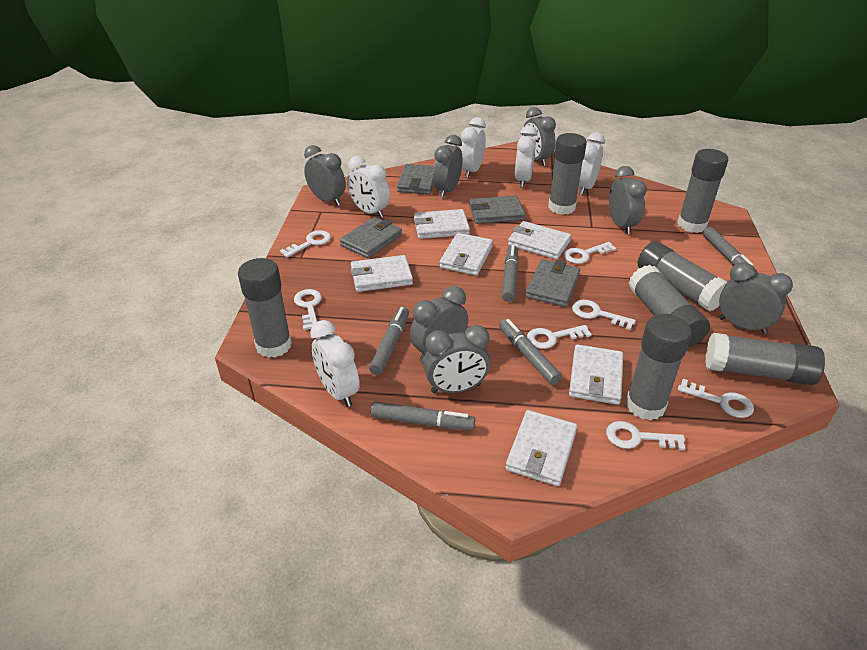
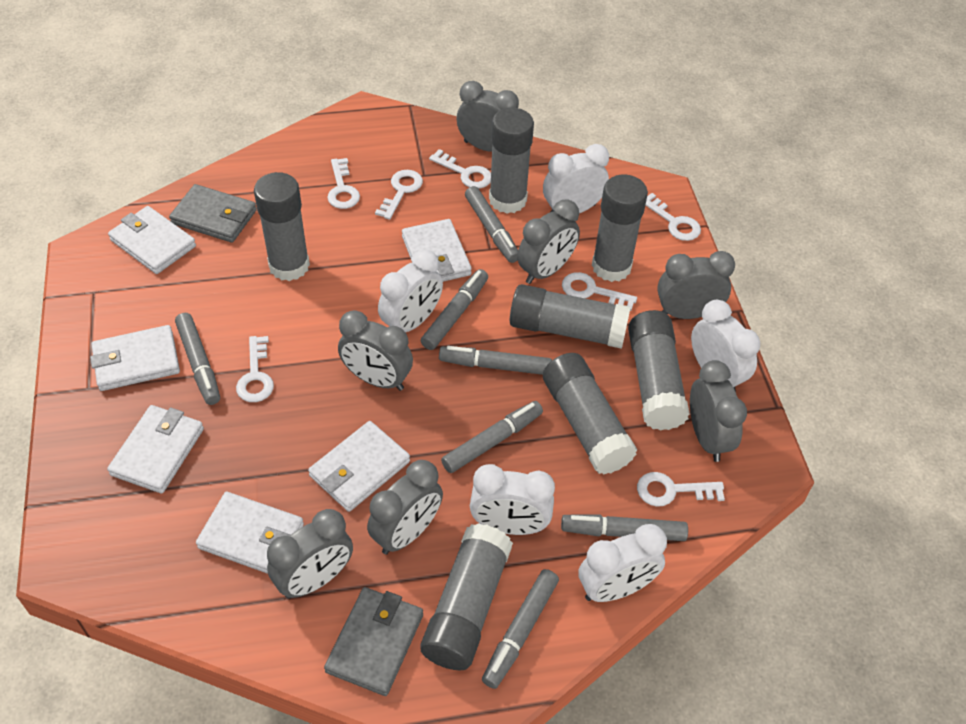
grey marker: [369,307,409,375] [371,401,475,430] [499,319,562,385] [502,245,519,302] [703,227,757,272] = 5 -> [175,313,220,405] [421,269,488,350] [439,346,552,375] [441,401,543,473] [465,186,518,263] [482,569,559,689] [561,514,688,541] = 7
grey wallet: [340,217,402,258] [397,164,434,194] [469,196,525,224] [525,259,580,307] = 4 -> [169,184,257,243] [324,587,423,696] = 2

